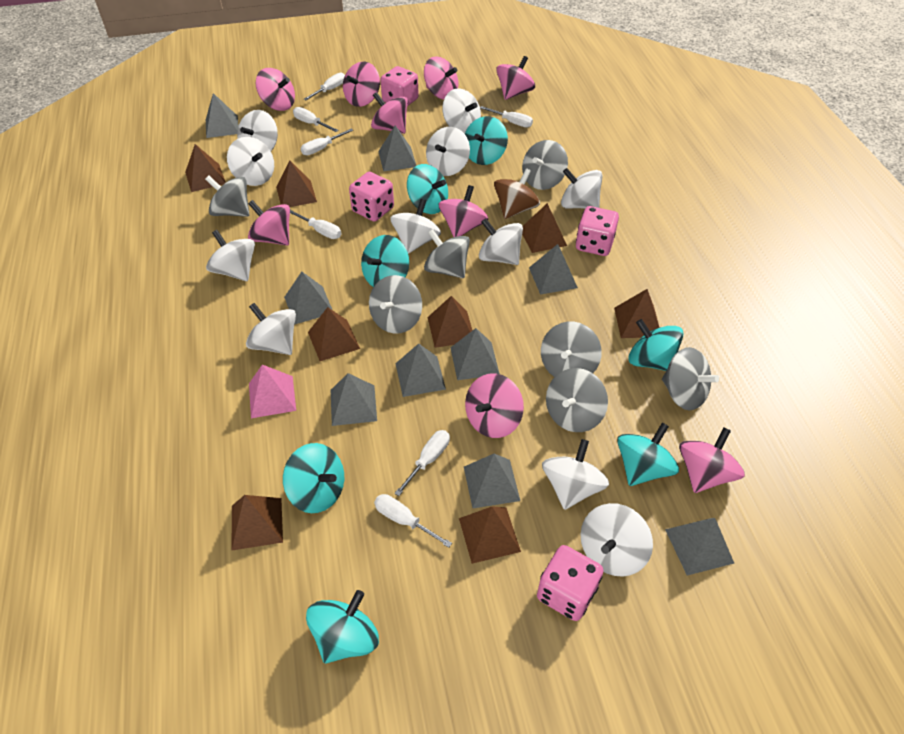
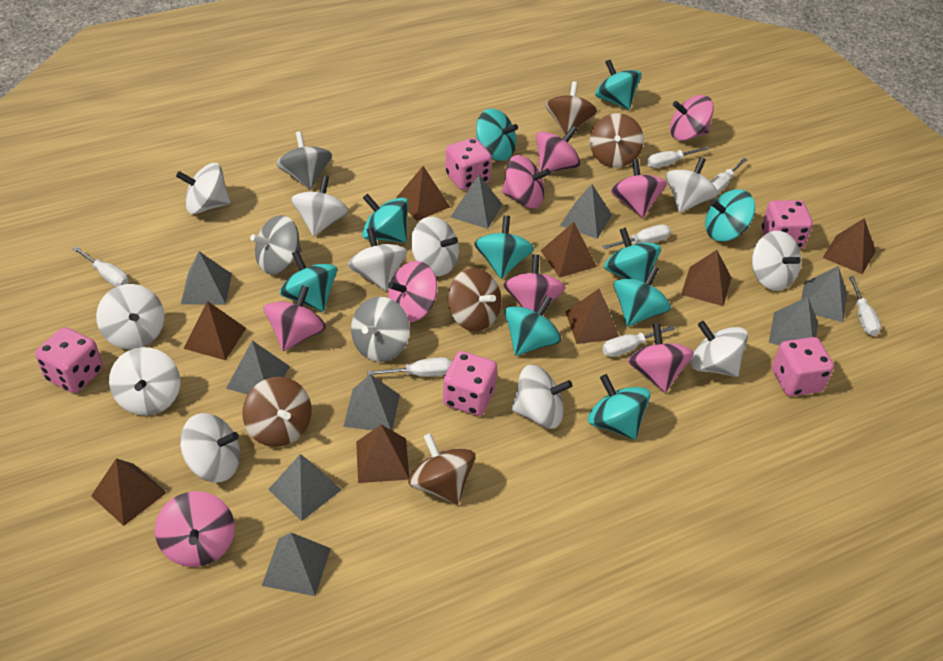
brown spinning top: [494,168,540,219] = 1 -> [242,377,312,447] [408,433,475,505] [448,268,502,331] [545,82,597,135] [590,113,644,167] = 5
grey spinning top: [205,176,250,217] [369,275,422,333] [424,229,470,278] [522,140,568,190] [541,322,602,377] [546,368,608,432] [662,347,719,410] = 7 -> [250,215,302,275] [277,131,332,190] [351,297,410,362] = 3
pink dice: [349,172,394,222] [380,66,419,106] [537,545,604,621] [576,206,619,256] = 4 -> [35,327,103,393] [443,351,497,416] [445,138,492,190] [762,200,813,249] [772,337,834,396] = 5
pink pyramid: [249,365,296,418] = 1 -> none = 0
turquoise spinning top: [283,443,344,513] [306,590,379,663] [361,235,409,287] [407,164,448,214] [465,116,508,165] [617,423,679,486] [628,319,683,371] = 7 -> [280,250,337,312] [362,194,408,243] [474,215,534,279] [476,109,518,161] [505,295,561,356] [588,374,651,440] [595,60,642,110] [604,227,661,283] [614,266,671,327] [705,189,755,242] = 10

